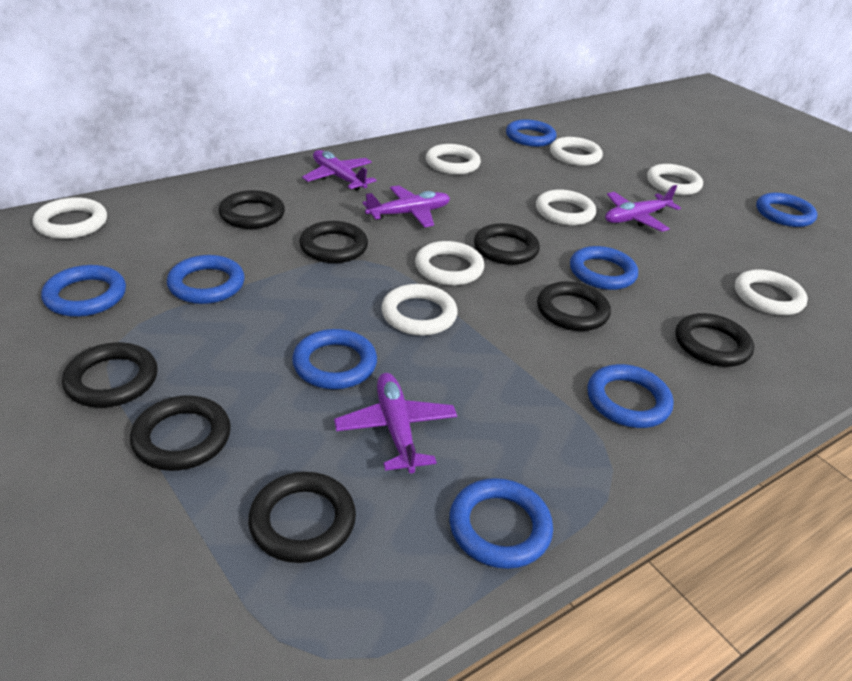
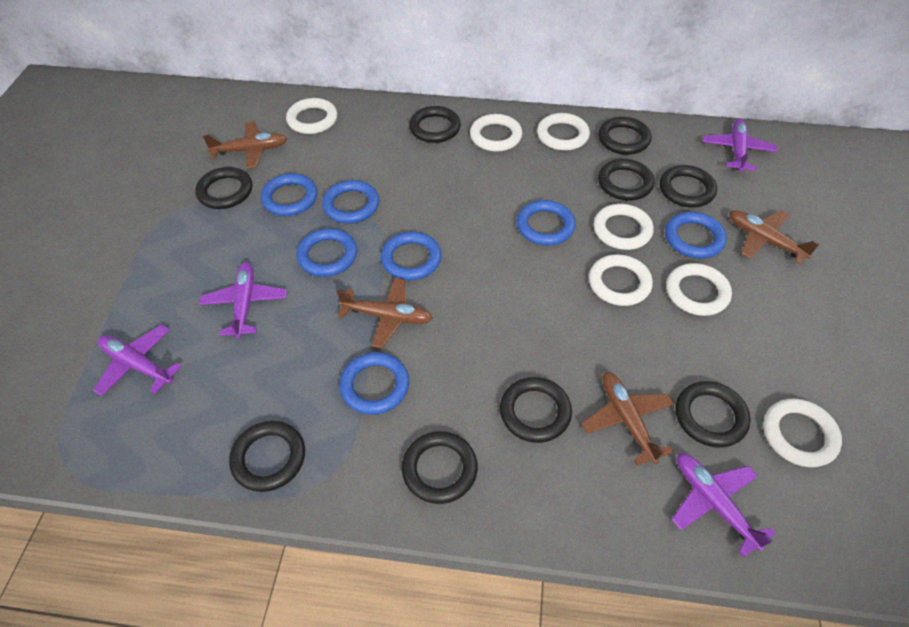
black ring: [62,342,158,408] [130,395,231,471] [218,190,285,229] [248,472,356,563] [299,221,368,263] [474,223,540,265] [537,281,611,331] [675,313,754,367] = 8 -> [195,167,252,209] [229,421,305,492] [402,431,478,504] [409,106,461,143] [500,377,572,443] [598,117,652,155] [598,159,655,201] [659,165,717,208] [675,381,751,448] = 9
blue ring: [41,265,126,317] [167,255,245,304] [292,329,377,389] [449,478,553,569] [506,119,557,147] [570,246,638,290] [587,364,674,428] [756,193,817,227] = 8 -> [261,173,318,216] [296,228,357,277] [322,180,379,224] [339,352,410,415] [381,232,442,280] [516,200,576,246] [665,212,727,259] = 7
brown plane: none = 0 -> [203,121,288,169] [337,278,433,348] [581,372,674,466] [729,210,819,264] = 4
white ring: [32,197,107,239] [381,284,457,336] [415,241,484,285] [426,144,481,175] [536,189,596,226] [550,137,603,166] [647,164,703,195] [735,269,808,315] = 8 -> [286,98,337,134] [470,114,522,152] [537,113,590,151] [589,254,653,306] [594,204,654,250] [666,263,732,316] [763,398,842,467] = 7

